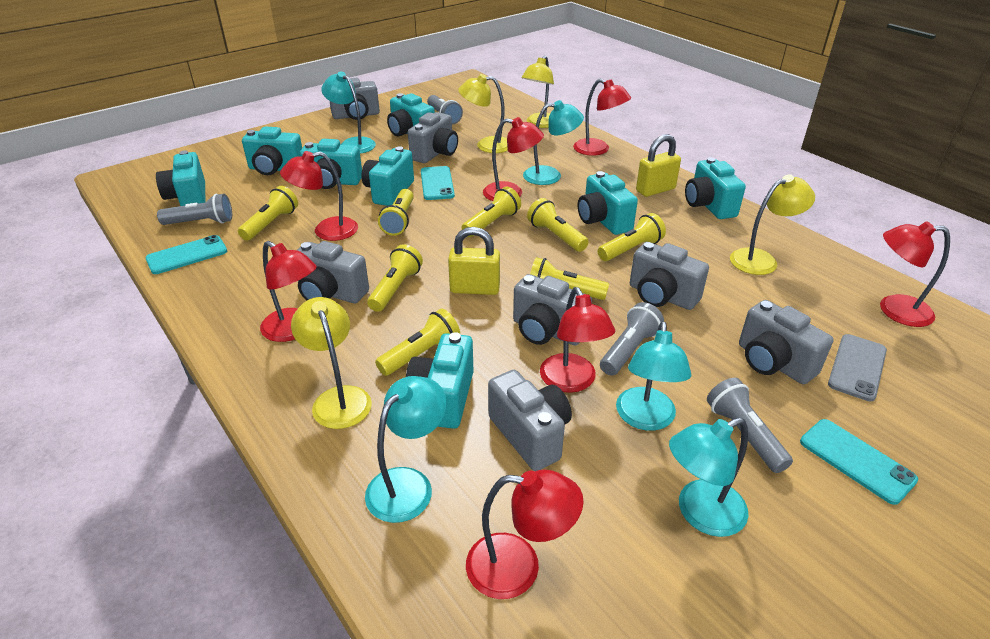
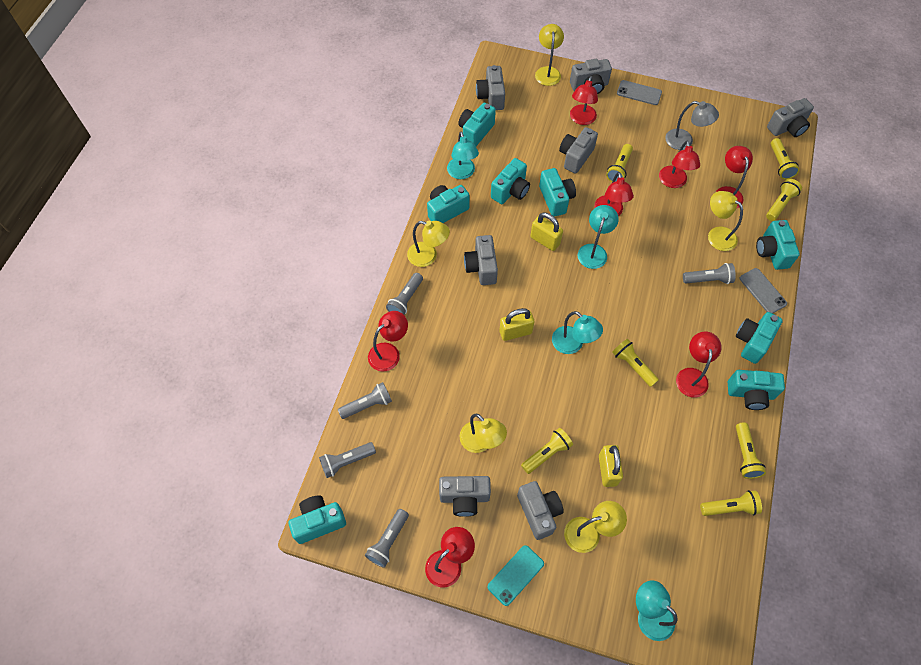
grey flashlight: [157,194,232,225] [427,95,463,124] [600,302,664,376] [707,378,793,473] = 4 -> [319,442,376,478] [338,382,392,419] [365,509,409,568] [386,273,423,314] [683,263,736,284] = 5
grey lamp: none = 0 -> [665,101,719,150] = 1
grey phone: [828,334,887,401] = 1 -> [617,80,662,105] [740,268,787,314] = 2
turquoise lamp: [321,71,376,154] [365,376,447,523] [523,100,584,185] [616,321,691,431] [669,418,749,537] = 5 -> [447,131,479,179] [552,311,603,354] [578,205,619,269] [636,580,678,641] = 4
turquoise phone: [145,235,227,274] [421,166,455,200] [800,419,918,505] = 3 -> [488,545,544,606] = 1
yellow flashlight: [238,186,298,241] [367,244,423,312] [375,308,460,376] [378,189,414,236] [462,187,521,237] [527,198,589,252] [530,257,609,300] [598,213,666,261] = 8 -> [521,428,573,474] [606,144,633,182] [612,339,659,387] [700,490,762,516] [736,423,766,479] [766,179,802,221] [771,138,799,179] = 7
yellow lamp: [291,297,372,429] [459,74,508,153] [522,56,554,128] [730,174,815,275] = 4 -> [407,221,450,267] [460,414,507,453] [535,24,564,86] [564,501,627,553] [708,191,743,251] = 5
yellow padlock: [448,227,500,295] [636,134,681,197] = 2 -> [499,308,534,341] [530,212,563,251] [599,445,623,487] = 3

